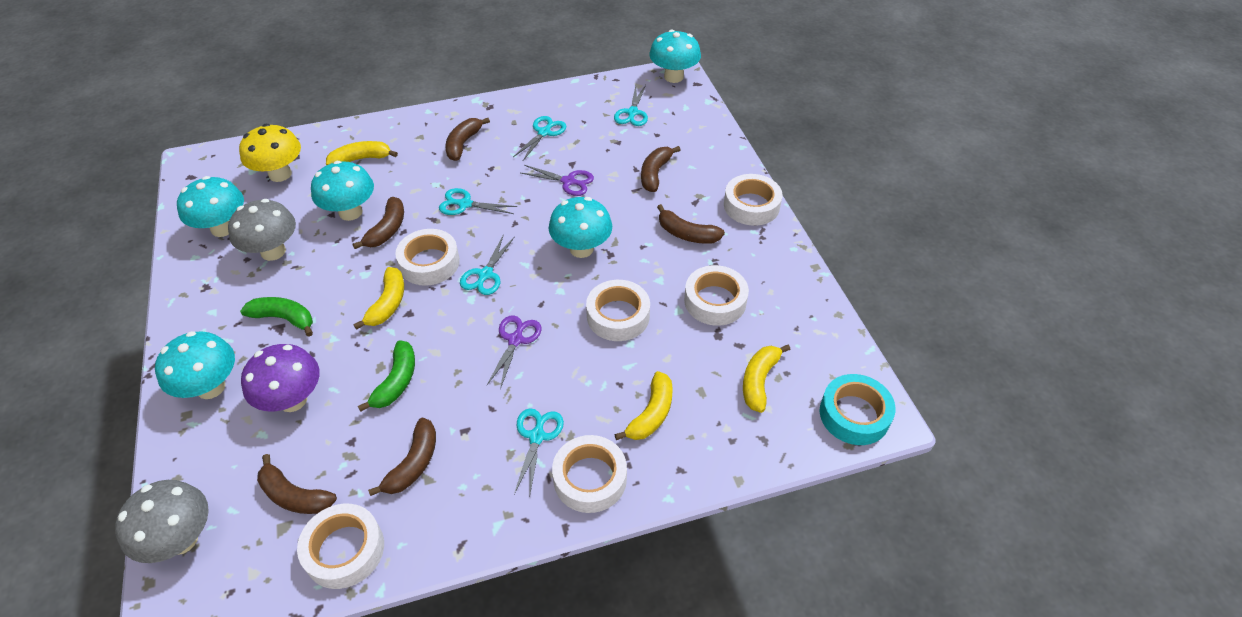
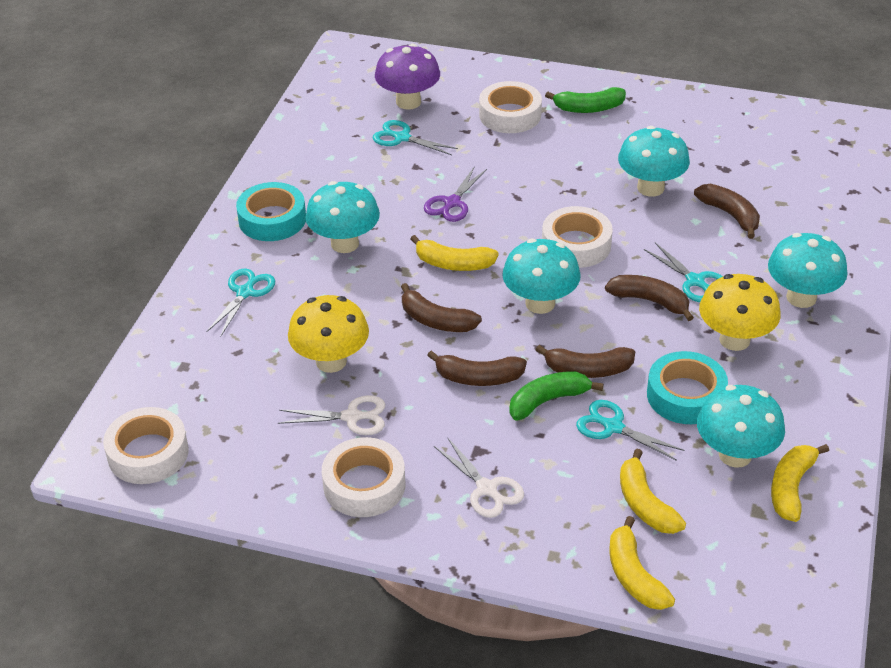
brown banana: [257,454,337,514] [352,197,404,249] [368,418,436,496] [445,118,490,161] [641,146,681,192] [657,204,725,244] = 6 -> [401,283,482,332] [427,350,527,386] [536,345,635,378] [605,275,694,321] [694,184,760,239] = 5
grey mushroom: [115,480,209,563] [228,199,296,261] = 2 -> none = 0
purple scissors: [487,315,542,389] [521,165,594,196] = 2 -> [424,166,487,222] = 1
turquoise scissors: [439,188,517,215] [460,234,515,295] [513,116,566,161] [514,408,564,494] [614,85,648,126] = 5 -> [206,269,275,337] [373,120,458,155] [576,400,685,461] [644,243,723,302] = 4
turquoise tape: [820,374,895,445] = 1 -> [236,182,306,241] [647,351,728,424] = 2
white scissors: none = 0 -> [278,395,385,435] [434,437,524,518] = 2
white tape: [297,504,384,589] [395,229,460,286] [552,435,627,513] [586,280,650,341] [684,265,749,326] [724,174,782,226] = 6 -> [103,407,189,484] [322,437,405,517] [479,81,542,133] [542,206,613,268] = 4
yellow mushroom: [239,124,301,182] = 1 -> [288,295,369,373] [699,274,781,351] = 2

